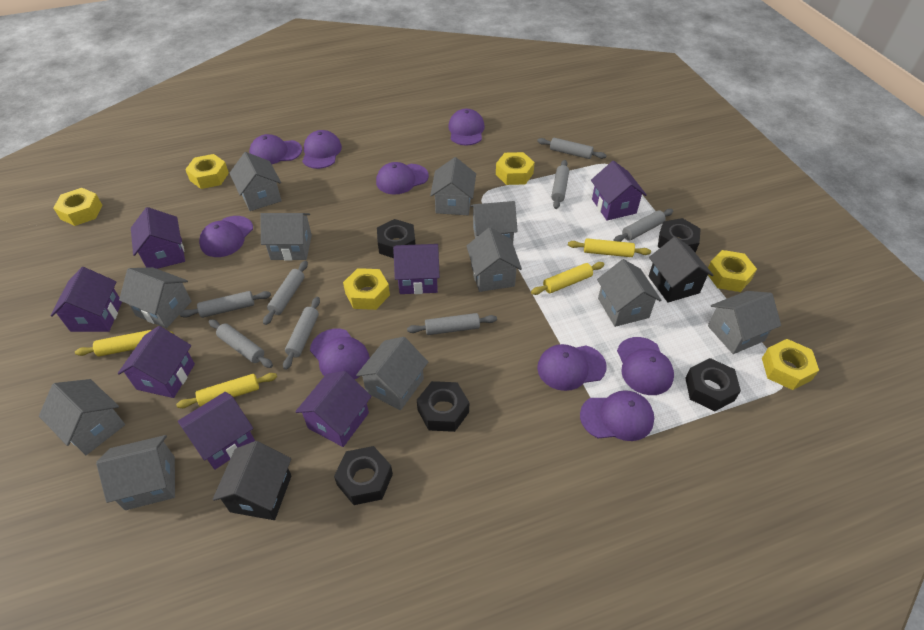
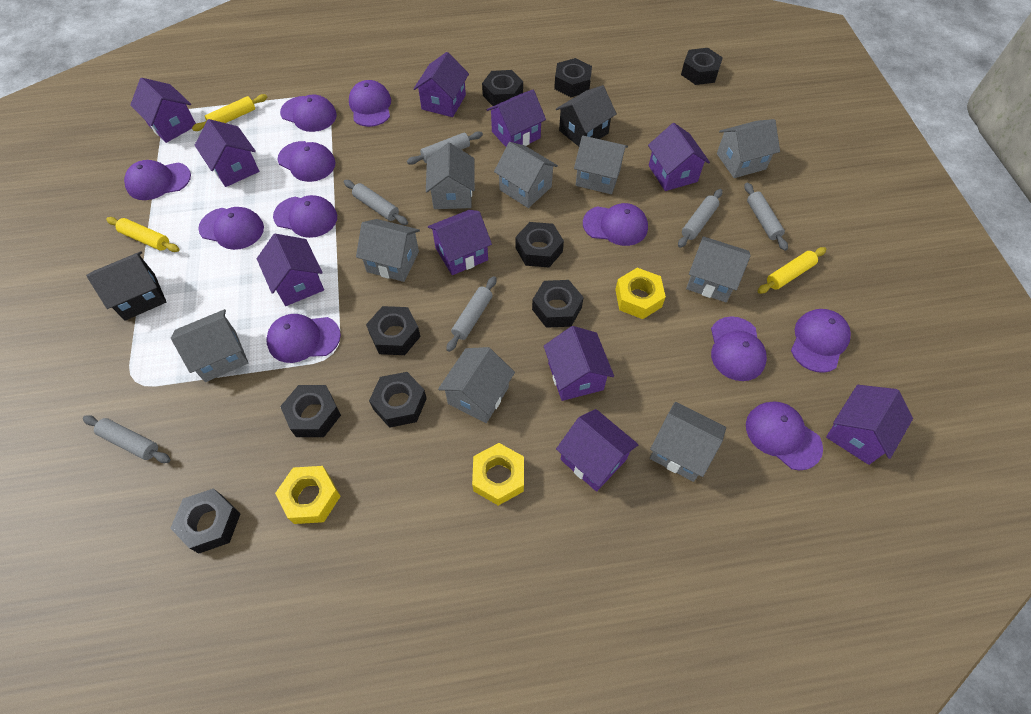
black nut: [334,446,393,505] [377,219,416,258] [417,381,469,432] [658,218,701,253] [685,358,741,411] = 5 -> [170,488,241,553] [280,385,341,437] [366,306,421,355] [369,372,427,428] [482,70,523,106] [516,222,564,267] [532,280,584,328] [554,58,592,97] [681,48,723,85] = 9
grey house: [39,379,125,455] [96,435,175,510] [119,267,192,328] [229,152,282,211] [260,213,312,261] [356,337,428,410] [430,157,476,215] [467,227,522,292] [470,201,518,243] [597,259,662,327] [708,291,781,354] = 11 -> [171,309,248,382] [356,219,420,282] [426,143,475,209] [438,347,515,423] [494,142,558,208] [574,136,628,194] [650,402,726,482] [686,236,751,302] [717,119,780,178] = 9
grey rolling pin: [180,291,271,318] [209,319,273,368] [263,261,308,325] [283,297,320,370] [407,313,497,335] [537,138,607,159] [551,160,569,209] [613,209,673,242] = 8 -> [83,415,170,463] [344,180,408,225] [407,131,483,165] [446,276,496,352] [678,189,723,248] [744,183,788,251] = 6
purple cap: [199,216,253,257] [249,134,302,164] [302,130,342,169] [310,329,370,379] [376,162,429,195] [448,109,485,145] [537,344,607,391] [580,390,654,441] [617,337,674,395] = 9 -> [124,160,191,200] [198,207,264,250] [266,314,341,363] [273,195,337,238] [278,141,335,182] [280,95,337,132] [349,80,391,127] [583,203,648,246] [711,316,767,381] [746,402,823,470] [791,309,851,373] = 11
purple house: [50,267,122,332] [118,326,195,398] [131,207,185,269] [178,392,255,470] [295,371,372,447] [393,244,440,294] [591,161,647,221] = 7 -> [130,78,196,143] [195,119,259,187] [257,234,324,306] [414,52,469,117] [428,210,492,275] [487,90,546,147] [544,326,614,401] [556,409,639,492] [648,123,710,191] [826,385,913,465] = 10
yellow nut: [53,188,102,226] [185,154,229,189] [343,268,390,310] [496,152,535,185] [708,250,757,292] [762,339,819,390] = 6 -> [275,466,341,524] [472,443,524,506] [615,268,666,319] = 3
yellow rolling pin: [75,330,174,356] [176,373,277,408] [531,262,604,295] [568,238,651,257] = 4 -> [106,217,180,252] [192,94,268,131] [758,247,826,294] = 3

